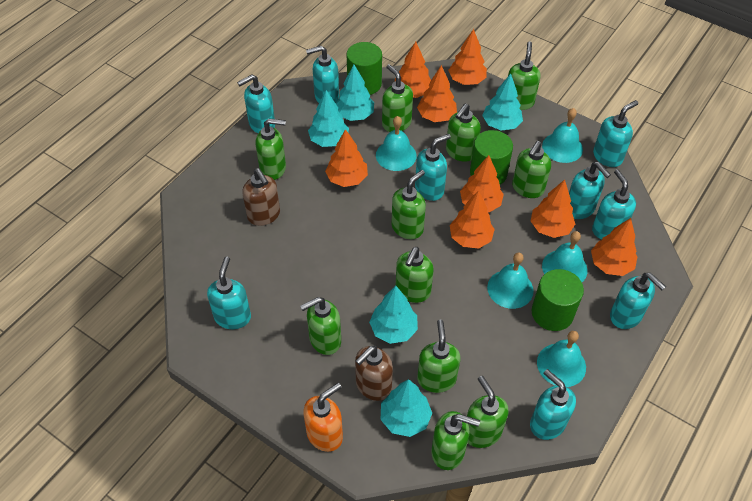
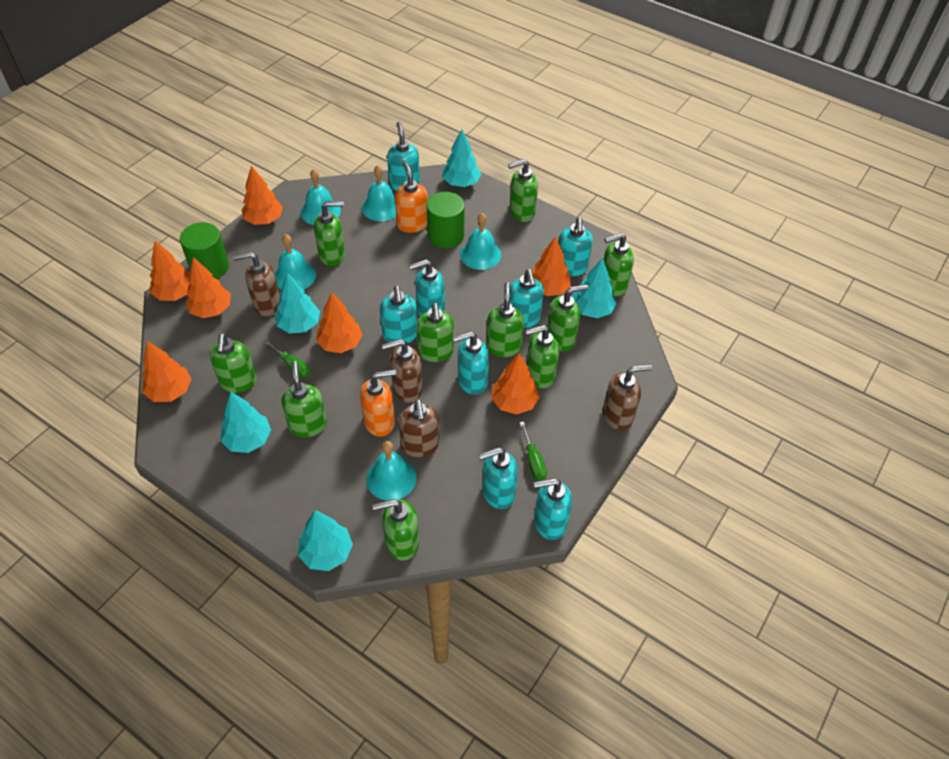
brown soap dispenser: [242,168,280,226] [355,345,393,401] = 2 -> [233,252,280,316] [382,339,423,403] [399,399,440,457] [603,364,652,430] = 4
green cylinder: [347,42,382,95] [470,130,513,185] [531,269,584,331] = 3 -> [180,222,229,279] [427,192,465,248] = 2
green screwdriver: none = 0 -> [264,339,311,378] [520,421,547,481] = 2
green soap dispenser: [256,119,286,180] [300,297,341,355] [382,64,413,132] [391,170,426,239] [396,247,434,303] [417,320,460,393] [431,411,480,470] [446,104,481,162] [467,376,509,448] [508,41,541,110] [512,141,551,198] = 11 -> [210,333,257,393] [281,361,327,437] [314,201,345,266] [372,499,419,561] [417,303,454,362] [486,282,524,357] [508,159,538,222] [525,325,560,389] [547,284,588,352] [603,233,634,296] = 10
orange soap dispenser: [303,383,343,452] = 1 -> [360,369,396,437] [395,161,428,233] = 2
orange tree: [325,129,368,187] [395,42,431,98] [417,65,457,122] [448,29,487,85] [450,190,495,248] [460,155,504,213] [531,180,575,238] [591,218,637,276] = 8 -> [142,341,191,402] [150,241,190,301] [185,257,231,318] [241,166,283,225] [316,292,363,353] [491,353,539,415] [532,236,571,296] = 7
turquoise soap dispenser: [207,257,251,329] [237,74,275,133] [306,46,339,104] [415,134,451,201] [530,369,576,440] [569,162,611,219] [592,169,636,239] [593,100,638,167] [610,273,666,329] = 9 -> [380,286,417,343] [387,122,420,191] [409,259,445,317] [452,331,489,395] [479,447,518,509] [510,269,544,328] [534,478,572,540] [558,217,593,276] = 8

